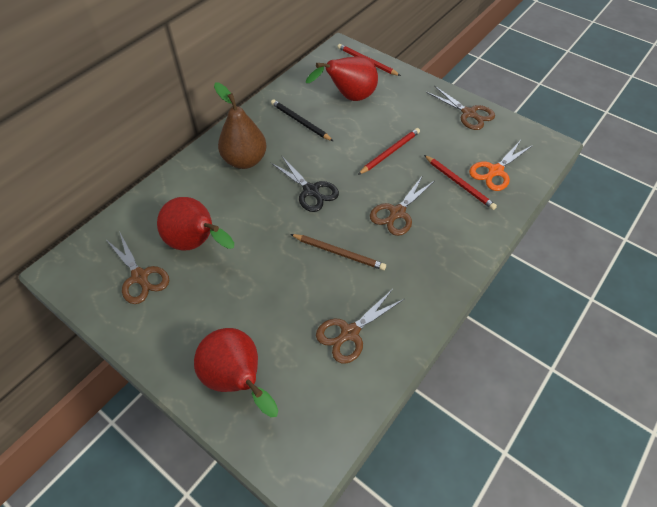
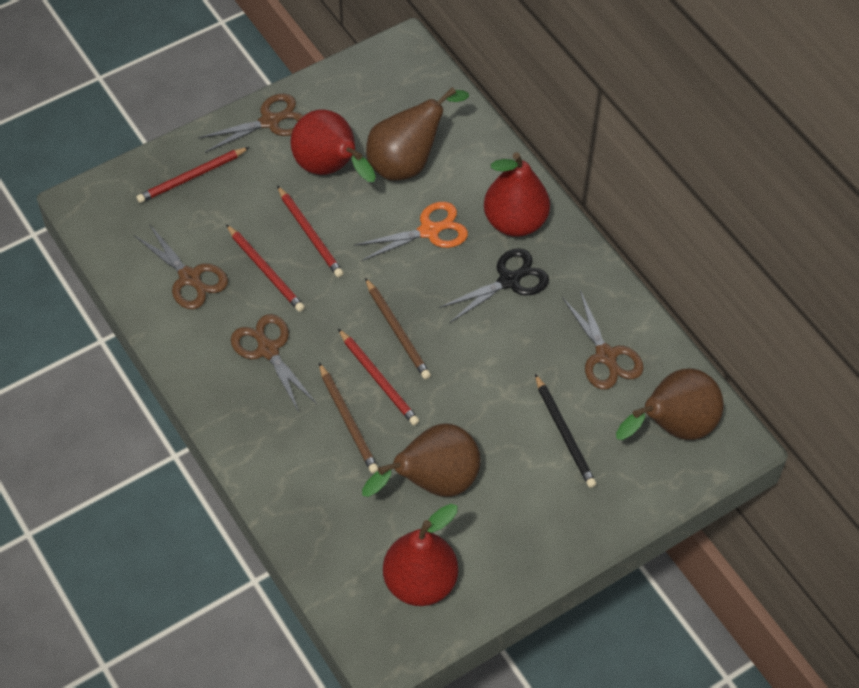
brown pear: [214,82,267,169] = 1 -> [362,424,481,497] [366,87,469,181] [616,368,724,440] = 3
brown pencil: [290,234,386,270] = 1 -> [319,363,378,473] [365,278,431,379] = 2
red pencil: [337,44,401,76] [358,128,420,175] [424,155,497,210] = 3 -> [136,147,249,203] [226,224,305,312] [277,185,344,277] [338,329,419,426] = 4

